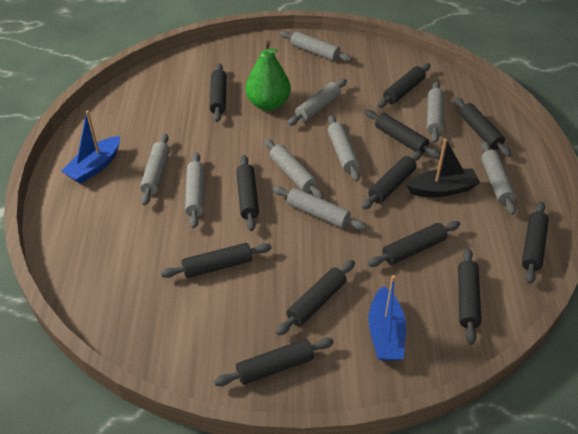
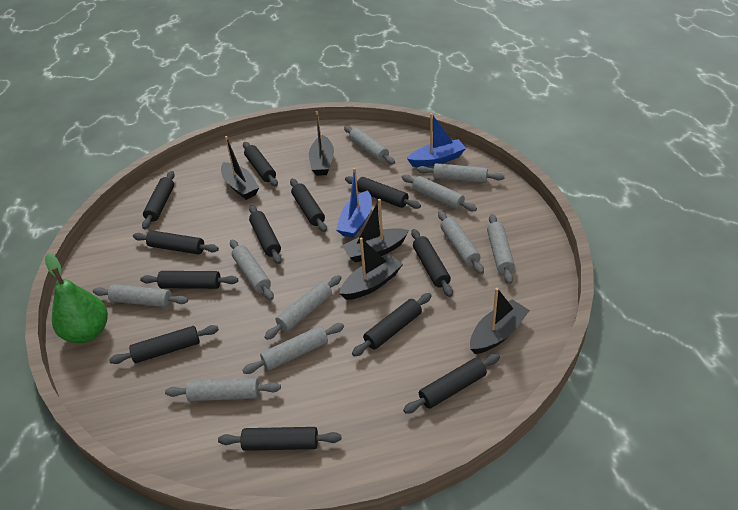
black boat: [406,139,480,197] = 1 -> [221,136,259,200] [309,111,334,176] [339,238,403,300] [342,199,409,263] [470,288,530,354] = 5
grey rolling pin: [140,133,170,206] [185,152,205,228] [264,139,323,199] [272,186,367,230] [280,31,352,62] [288,79,347,126] [328,115,360,182] [427,82,444,143] [481,141,516,215] = 9 -> [93,284,188,307] [165,378,281,401] [230,240,274,300] [242,323,344,374] [264,275,341,340] [344,126,395,164] [402,175,477,211] [417,163,505,183] [438,211,484,274] [487,214,515,284] = 10

